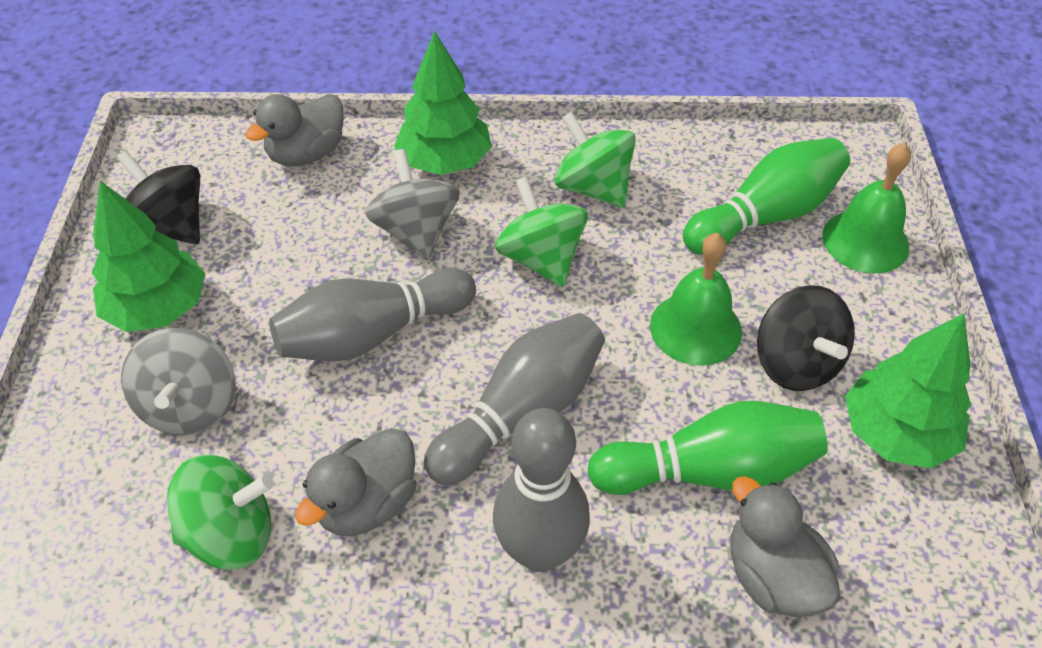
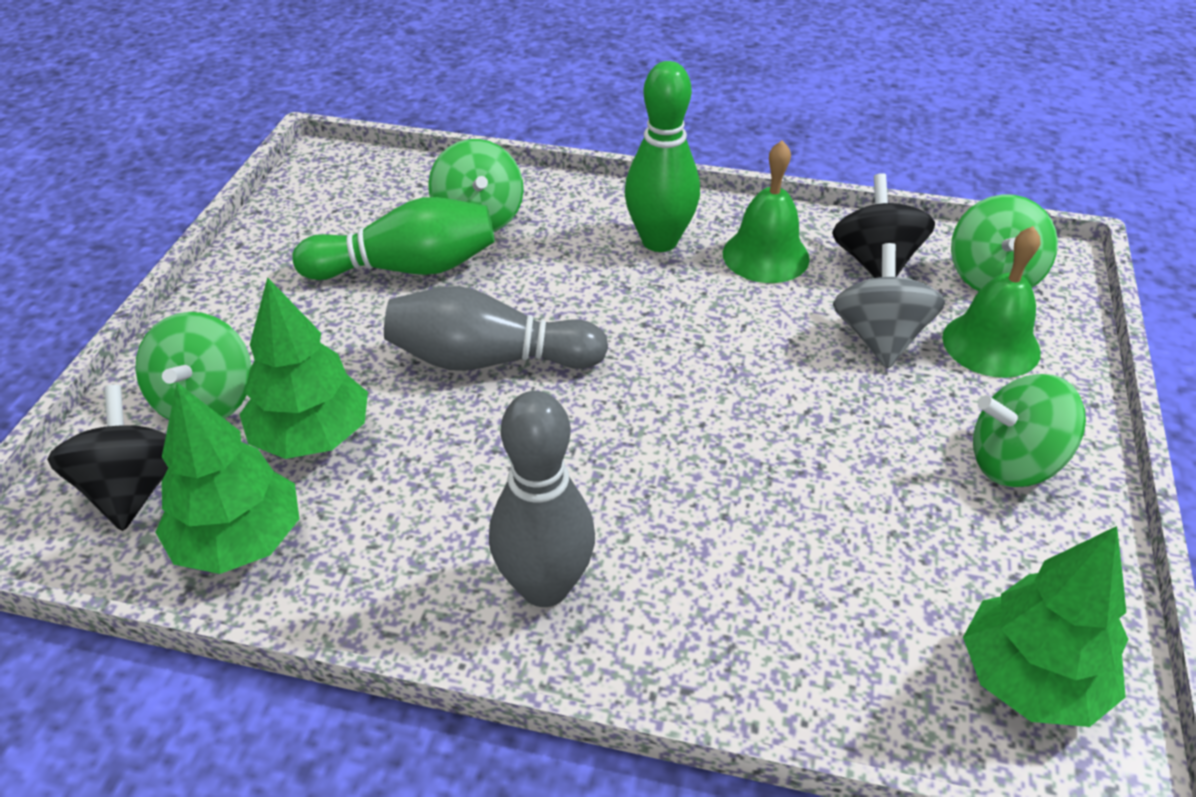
green spinning top: [167,455,274,570] [495,176,588,287] [554,111,636,208] = 3 -> [135,312,251,420] [428,139,524,232] [951,194,1058,291] [973,374,1086,487] = 4
grey bowling pin: [269,268,476,361] [424,313,605,485] [493,408,590,572] = 3 -> [384,286,608,371] [489,391,595,607] = 2
grey duck: [245,94,344,166] [295,428,416,536] [730,476,840,617] = 3 -> none = 0
grey spinning top: [121,328,236,435] [365,149,460,260] = 2 -> [833,243,945,369] = 1

